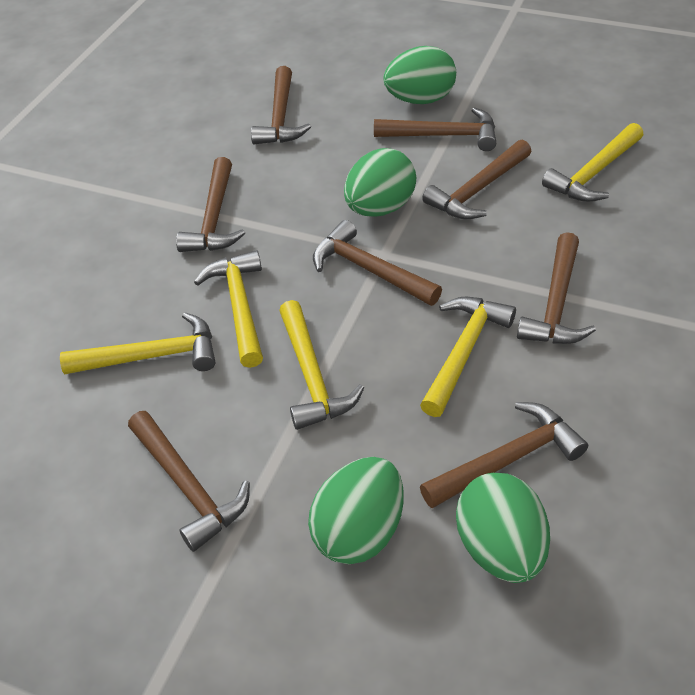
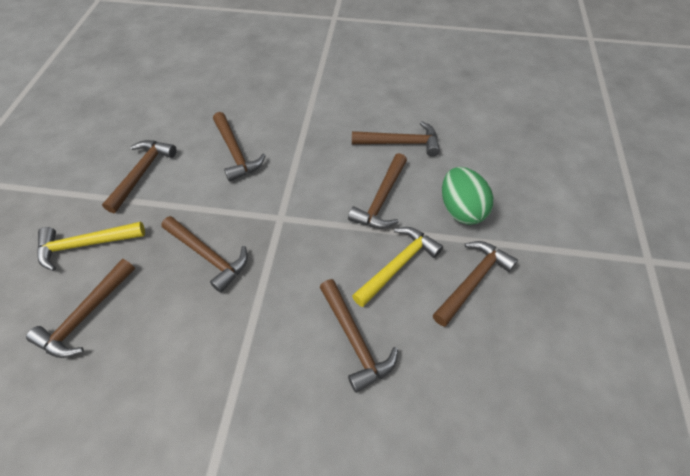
green egg: [308,457,404,564] [344,148,416,217] [383,46,456,104] [456,473,550,583] = 4 -> [442,167,494,225] = 1
yellow hammer: [60,312,215,374] [194,250,263,368] [279,300,364,430] [420,297,516,417] [542,123,644,202] = 5 -> [37,221,145,271] [352,227,443,307] = 2

